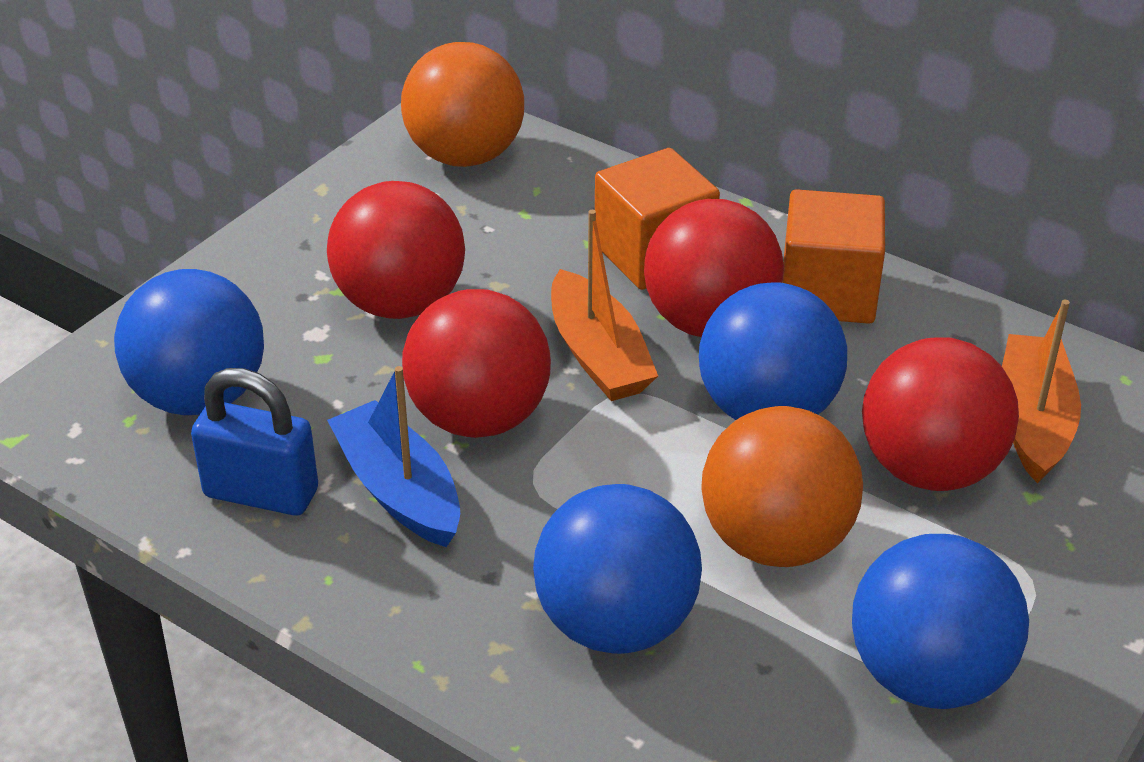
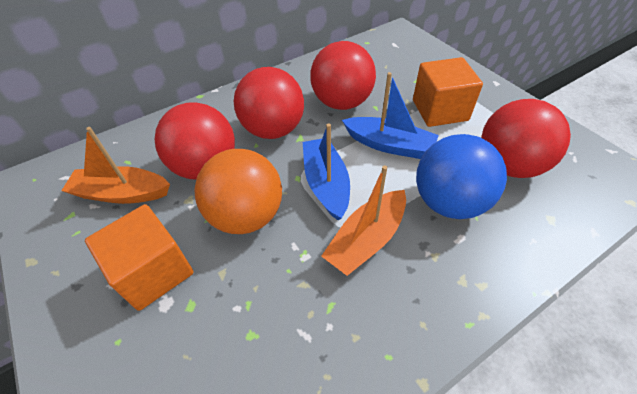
blue ball: [114,269,264,415] [533,484,702,654] [699,282,847,420] [852,534,1029,709] = 4 -> [416,134,507,219] = 1
blue boat: [327,366,460,547] = 1 -> [303,124,350,221] [342,72,439,159] = 2
blue padlock: [191,368,318,516] = 1 -> none = 0
orange ball: [401,42,524,167] [701,406,863,567] = 2 -> [194,149,282,234] = 1

